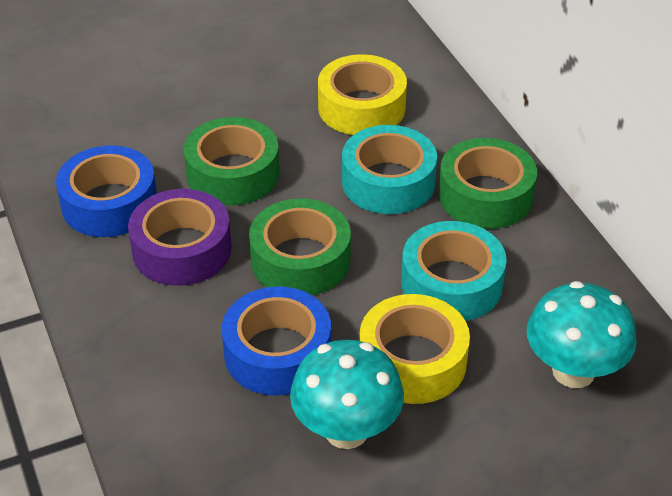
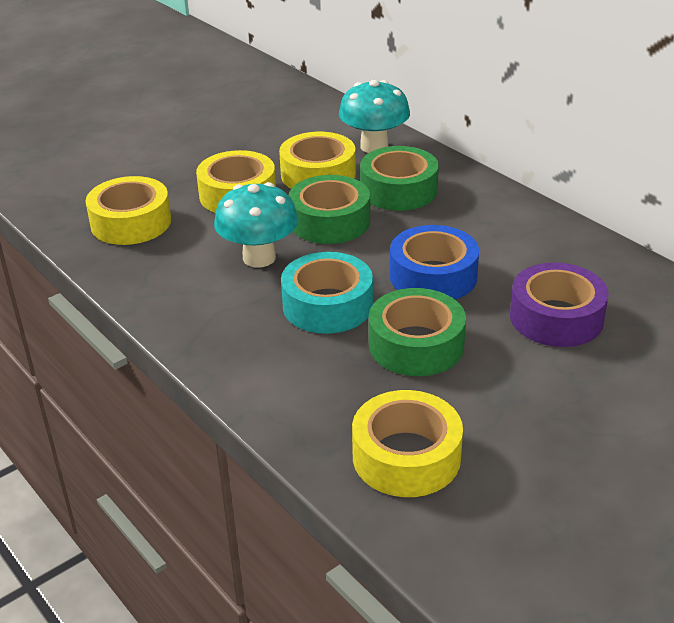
blue tape: [56,145,157,237] [222,286,331,395] = 2 -> [390,225,479,300] = 1
turquoise tape: [342,125,437,214] [401,221,507,321] = 2 -> [281,252,373,334] = 1
yellow tape: [318,54,407,135] [359,294,470,404] = 2 -> [85,176,171,245] [196,150,276,213] [279,132,356,189] [352,390,463,497] = 4

